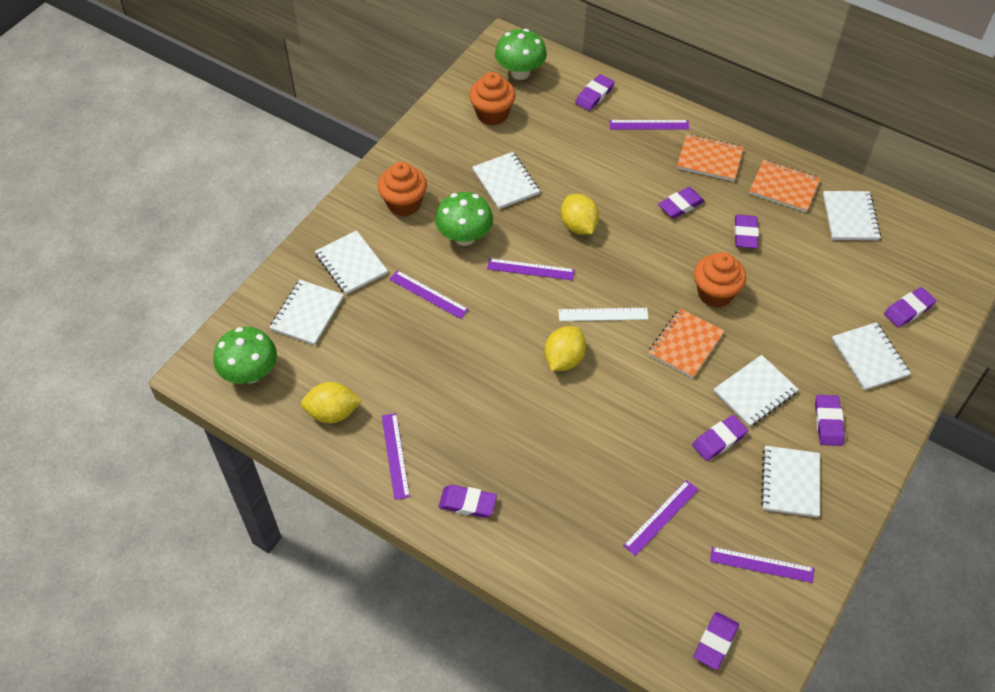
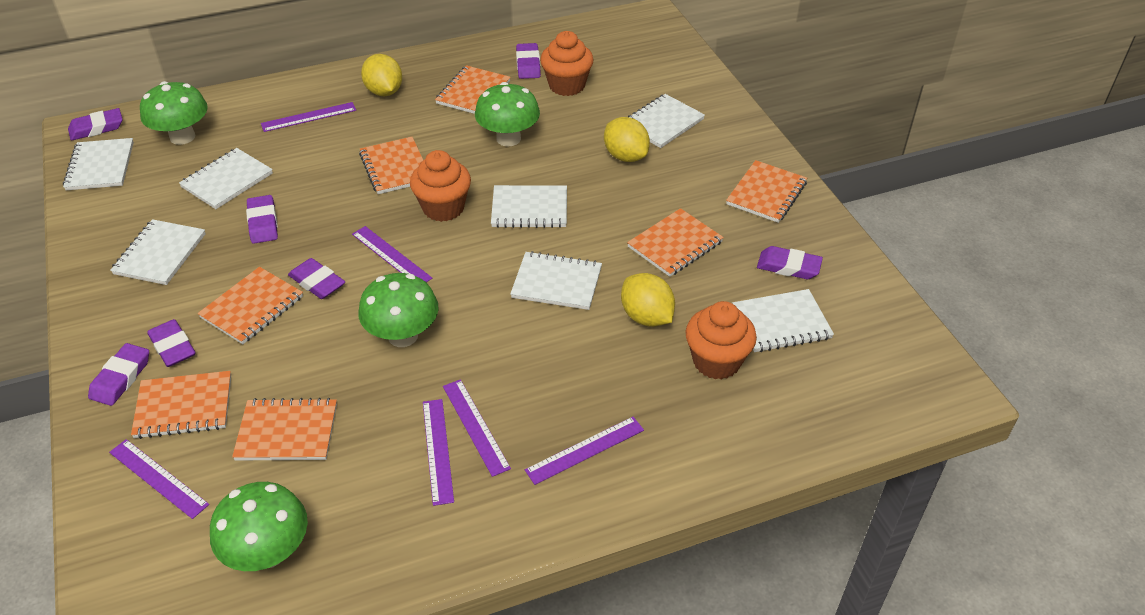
green mushroom: [213,327,277,384] [435,192,493,246] [495,29,547,80] = 3 -> [140,81,208,145] [210,482,308,571] [359,273,439,347] [475,82,540,147] = 4
orange notebook: [648,308,724,378] [677,134,744,181] [749,160,820,212] = 3 -> [131,371,231,439] [198,267,303,344] [232,398,337,460] [359,137,423,194] [435,65,511,114] [627,208,724,277] [726,160,807,223] = 7
purple eraser: [439,485,497,518] [575,74,615,111] [658,187,704,219] [692,415,748,461] [694,612,739,670] [734,215,759,248] [815,395,845,446] [884,287,936,328] = 8 -> [68,108,123,141] [88,343,149,406] [147,319,195,367] [246,195,278,244] [288,258,345,299] [516,43,541,79] [757,246,823,279] = 7
white ruler: [558,308,648,321] = 1 -> none = 0

